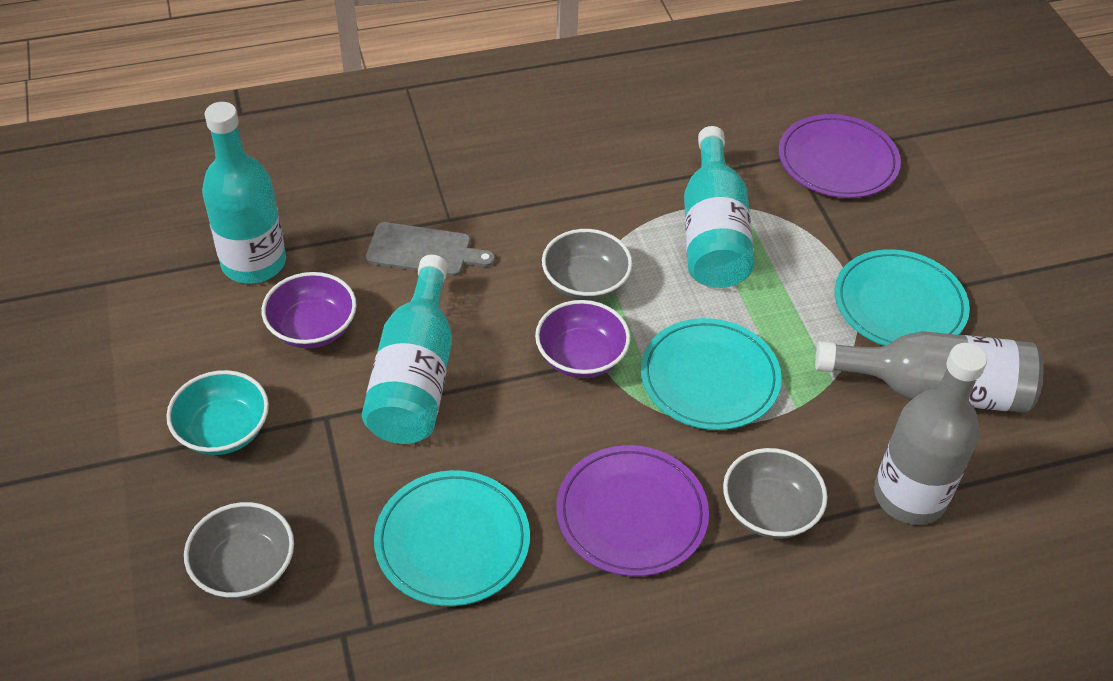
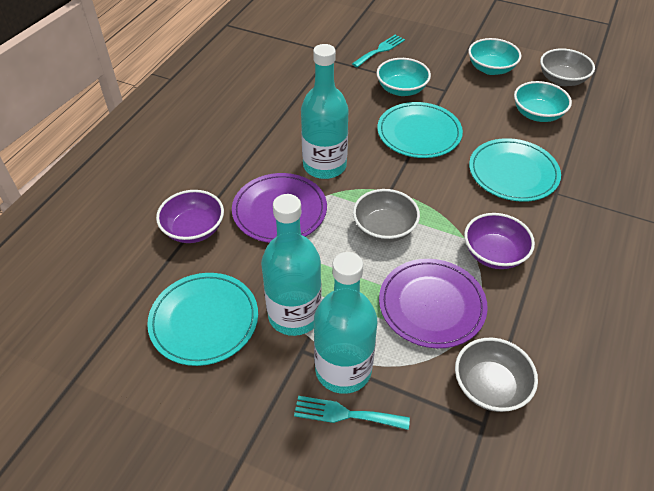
grey bottle: [815,331,1044,413] [874,343,987,525] = 2 -> none = 0
grey cutting board: [366,222,495,276] = 1 -> none = 0
turquoise bowl: [166,370,269,455] = 1 -> [377,58,431,96] [468,38,521,75] [514,81,572,122] = 3
turquoise fork: none = 0 -> [294,396,410,430] [352,35,405,67] = 2

